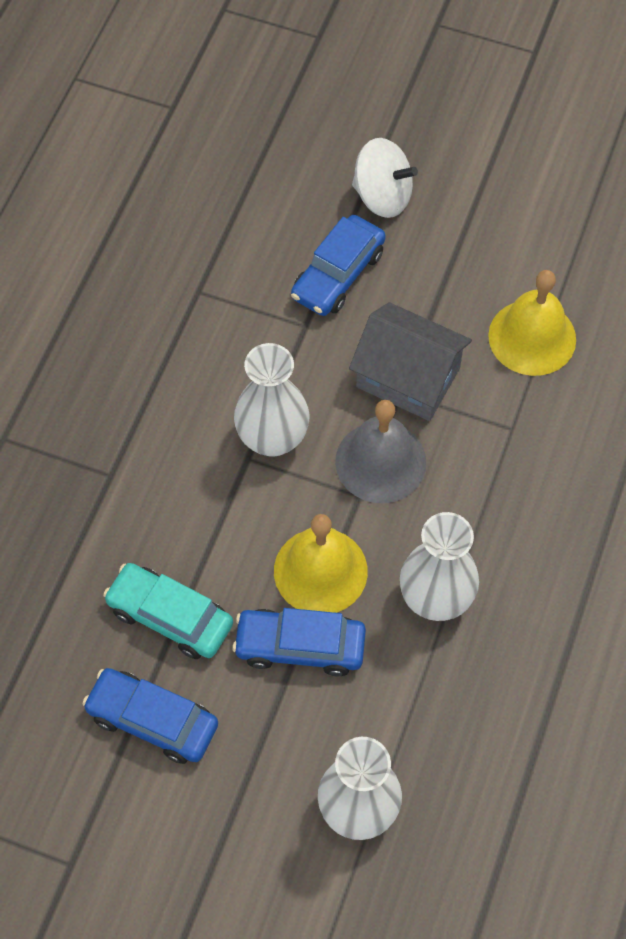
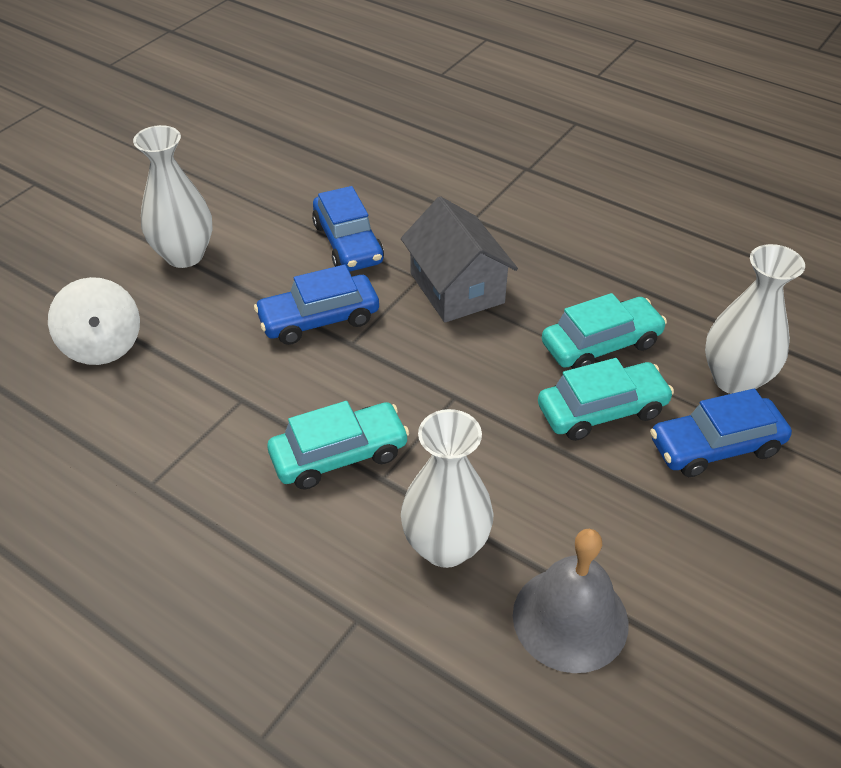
turquoise car: [103,563,233,659] = 1 -> [268,401,410,489] [538,358,674,441] [542,293,667,369] = 3
yellow bell: [274,514,368,613] [488,270,576,376] = 2 -> none = 0

